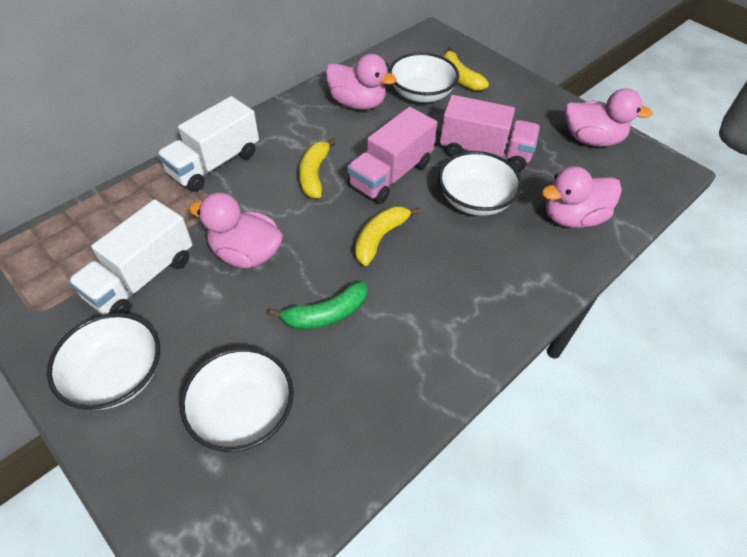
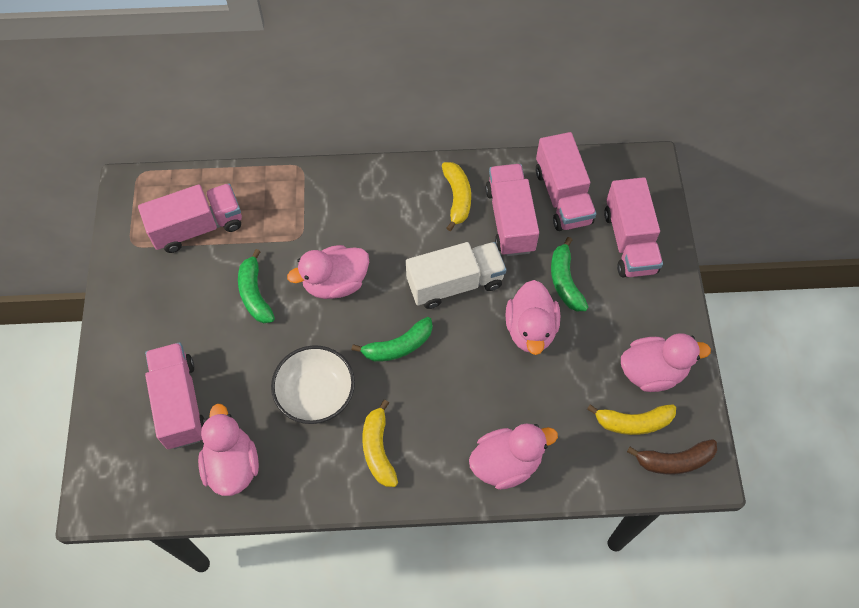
brown banana: none = 0 -> [627,439,717,475] = 1
green banana: [269,281,367,329] = 1 -> [238,249,275,323] [352,317,433,362] [551,237,588,311] = 3
pink duck: [189,192,283,268] [325,54,397,110] [542,166,622,228] [565,88,653,147] = 4 -> [198,403,259,496] [287,245,369,299] [469,423,558,490] [505,280,560,355] [621,333,711,392] = 5
pink truck: [347,107,437,204] [440,95,540,171] = 2 -> [138,183,242,253] [145,342,205,449] [485,164,539,256] [536,132,596,231] [604,177,663,277] = 5
white bowl: [47,313,160,410] [180,347,294,452] [389,52,459,103] [438,151,522,216] = 4 -> [271,345,355,424] = 1
white truck: [68,199,193,315] [157,96,259,192] = 2 -> [406,242,506,309] = 1

